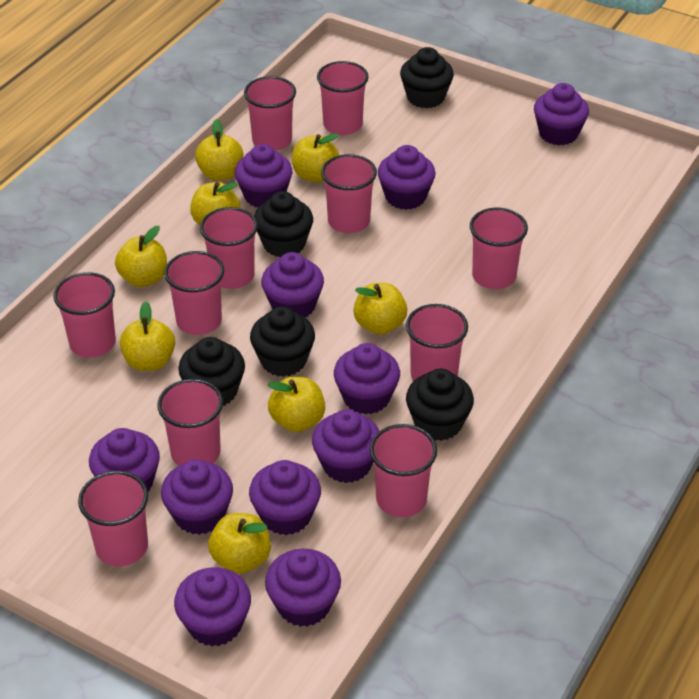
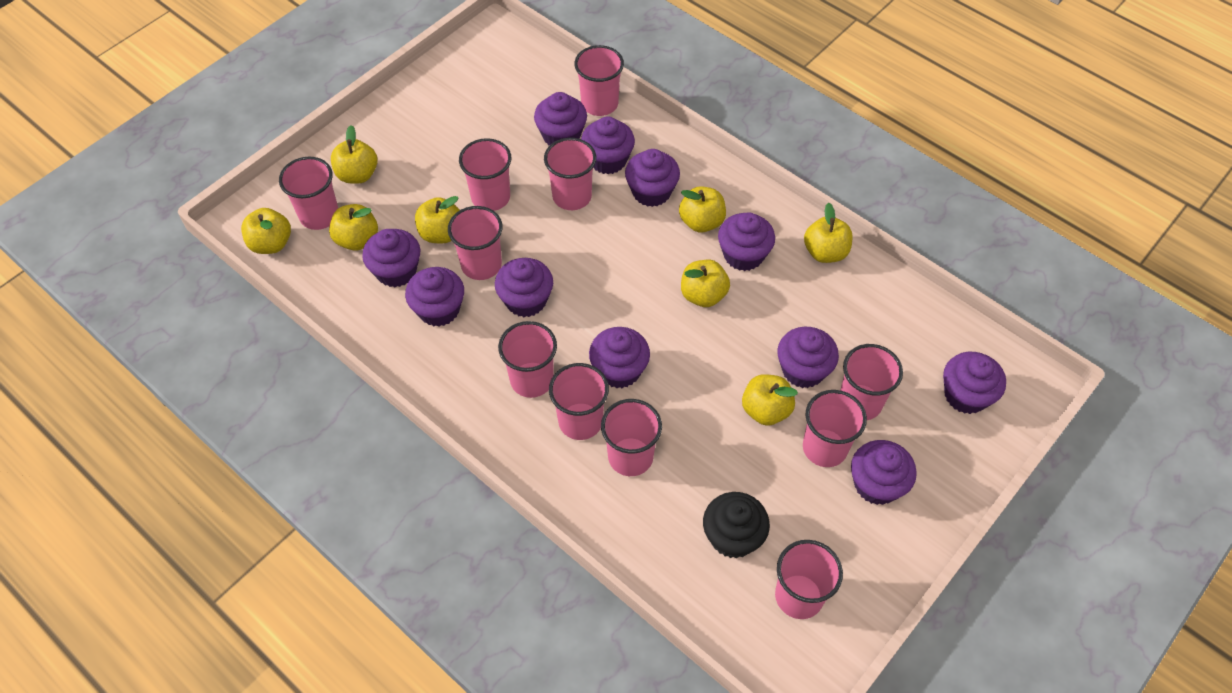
black cupcake: [178,337,245,406] [250,306,315,377] [254,191,313,258] [400,47,454,108] [406,369,474,441] = 5 -> [703,492,770,558] = 1

